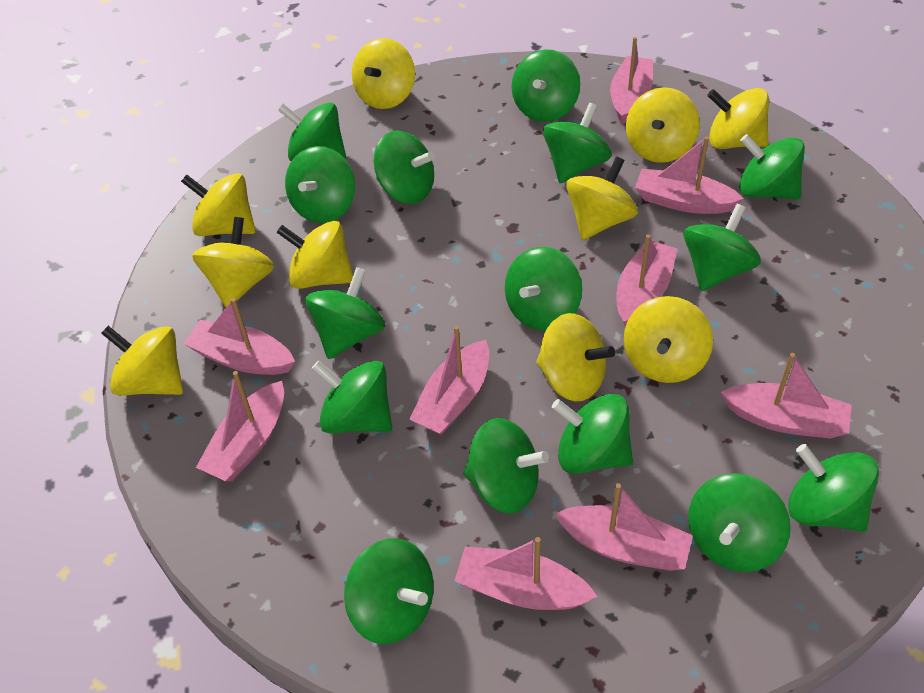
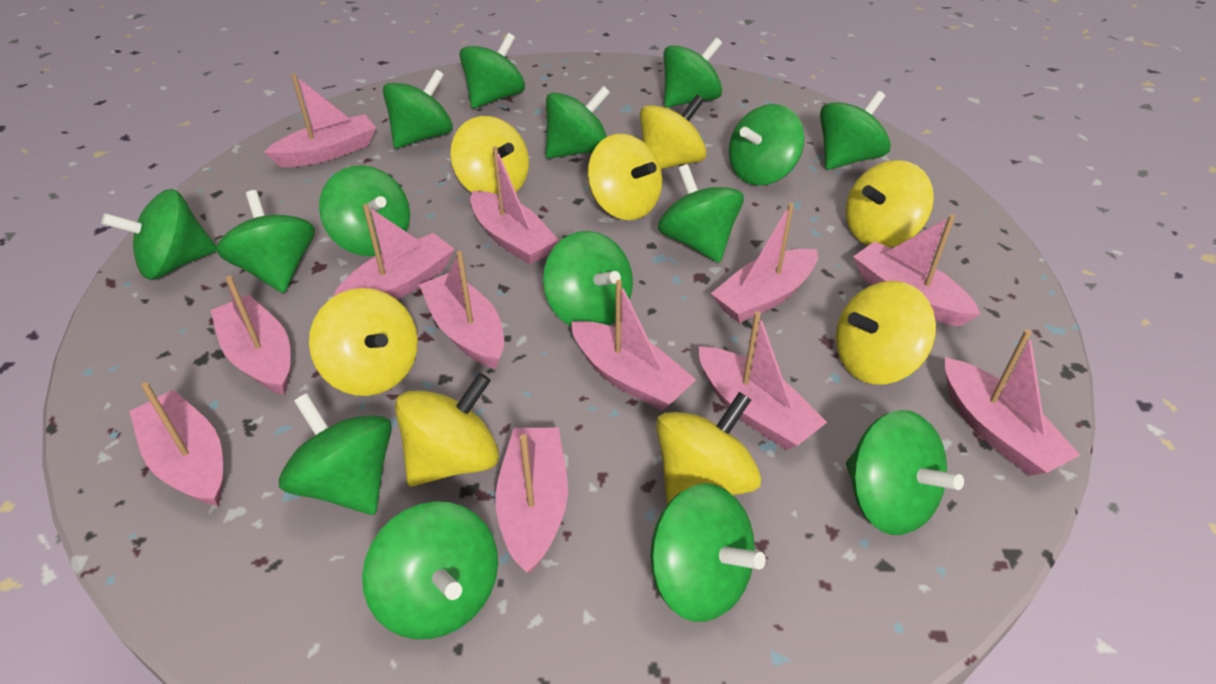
pink boat: [183,298,295,375] [196,371,284,481] [409,326,489,435] [454,537,597,610] [555,483,693,571] [610,37,653,124] [617,234,677,327] [635,136,744,214] [721,353,852,439] = 9 -> [129,382,223,506] [211,276,291,395] [264,73,376,167] [333,204,455,300] [419,251,504,369] [470,146,559,265] [495,428,568,574] [571,280,696,410] [699,311,827,450] [711,202,818,323] [853,215,981,327] [945,330,1080,476] = 12
yellow spinning top: [101,326,183,396] [181,173,256,236] [192,217,274,307] [276,221,353,289] [352,38,415,109] [536,313,615,402] [566,157,638,240] [624,296,713,383] [626,87,700,163] [707,88,769,149] = 10 -> [309,288,418,396] [395,373,499,487] [451,116,529,194] [587,134,662,220] [640,95,707,169] [656,392,761,504] [836,281,936,385] [846,160,934,247] = 8

